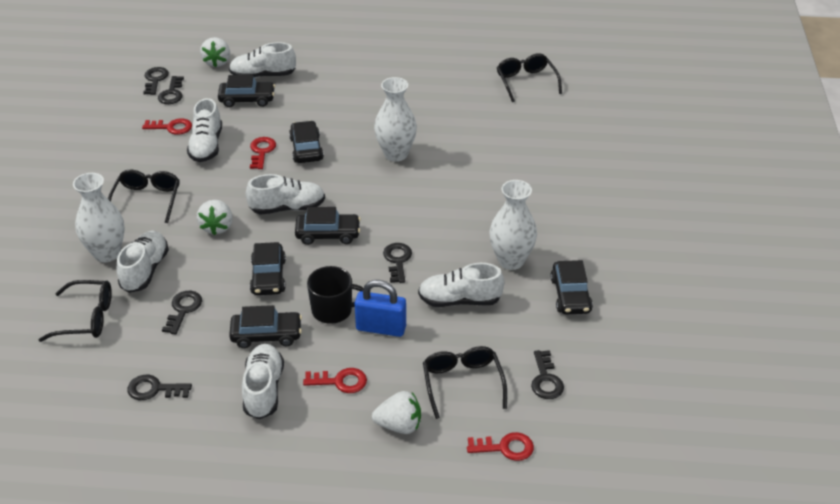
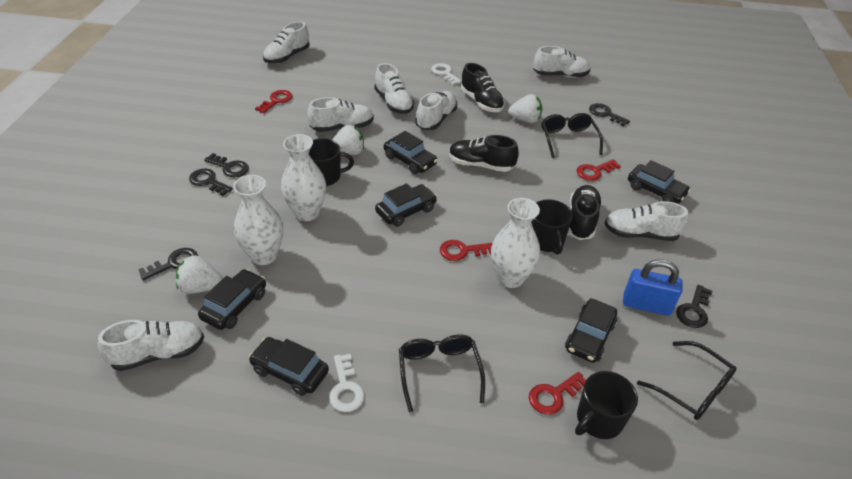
black glasses: [39,280,112,342] [108,169,180,223] [423,346,507,419] [497,53,562,102] = 4 -> [399,334,485,412] [541,113,603,158] [637,341,737,420] = 3
black key: [127,375,192,400] [143,67,169,95] [158,76,184,104] [162,291,202,334] [383,243,412,283] [531,350,564,399] = 6 -> [138,248,198,280] [189,169,233,196] [204,153,249,177] [589,103,630,126] [676,285,712,328] = 5
black mug: [307,266,364,324] = 1 -> [309,138,354,186] [531,199,573,254] [575,371,638,439] = 3
black shoe: none = 0 -> [449,135,519,172] [461,63,505,112] [568,185,602,240] = 3
white key: none = 0 -> [329,354,364,412] [431,63,462,85] = 2
white shoe: [116,231,169,293] [187,98,222,162] [229,42,296,78] [242,344,284,419] [246,174,325,215] [418,263,504,307] = 6 -> [97,320,204,371] [263,21,310,64] [307,97,374,132] [375,63,414,114] [416,91,457,130] [533,46,591,78] [604,201,688,241] = 7

